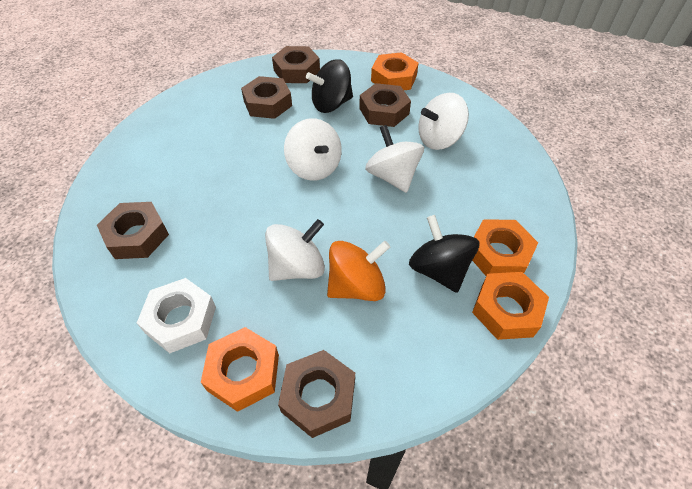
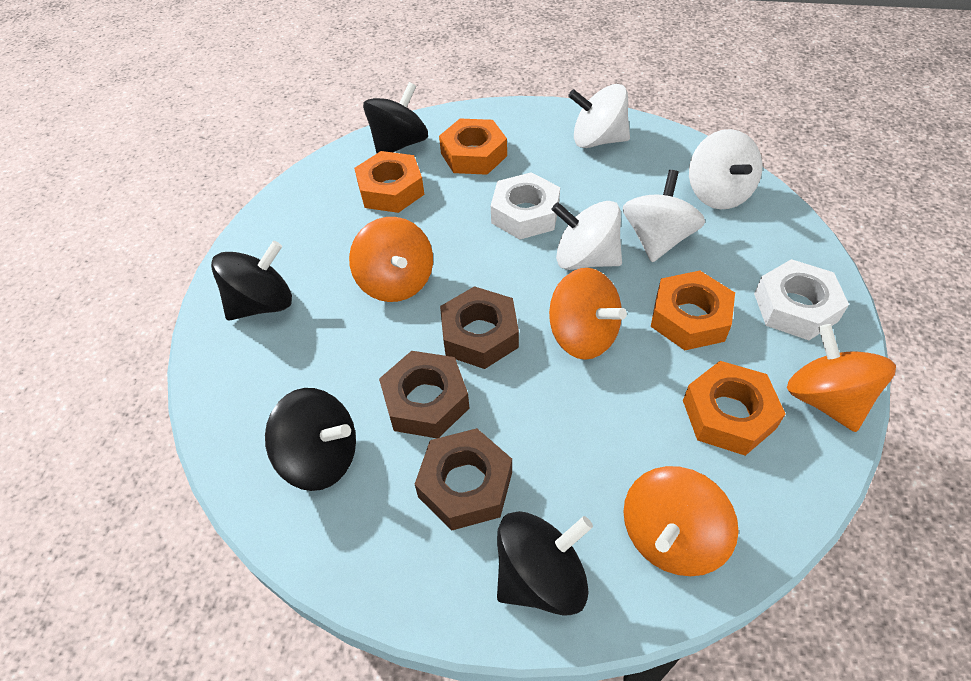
black spinning top: [306,59,353,113] [409,215,479,293] = 2 -> [211,241,292,321] [265,388,356,491] [363,82,428,153] [497,511,593,615] = 4
brown nut: [97,202,169,259] [241,76,292,119] [272,46,320,83] [278,350,355,438] [359,83,411,127] = 5 -> [379,351,469,438] [415,428,512,530] [440,286,519,369] = 3
orange spinning top: [327,241,390,301] = 1 -> [349,217,433,302] [549,268,627,360] [623,466,739,576] [787,324,896,432] = 4
white nut: [137,278,216,353] = 1 -> [491,172,560,240] [754,259,849,340] = 2

